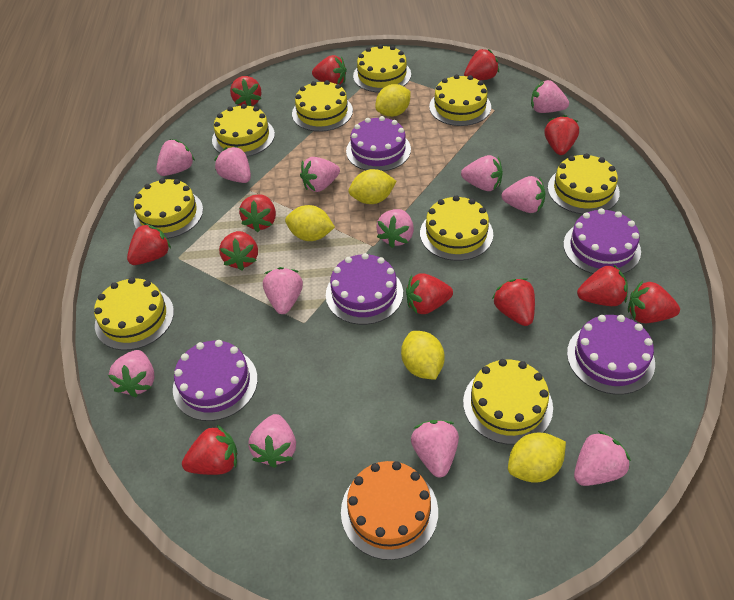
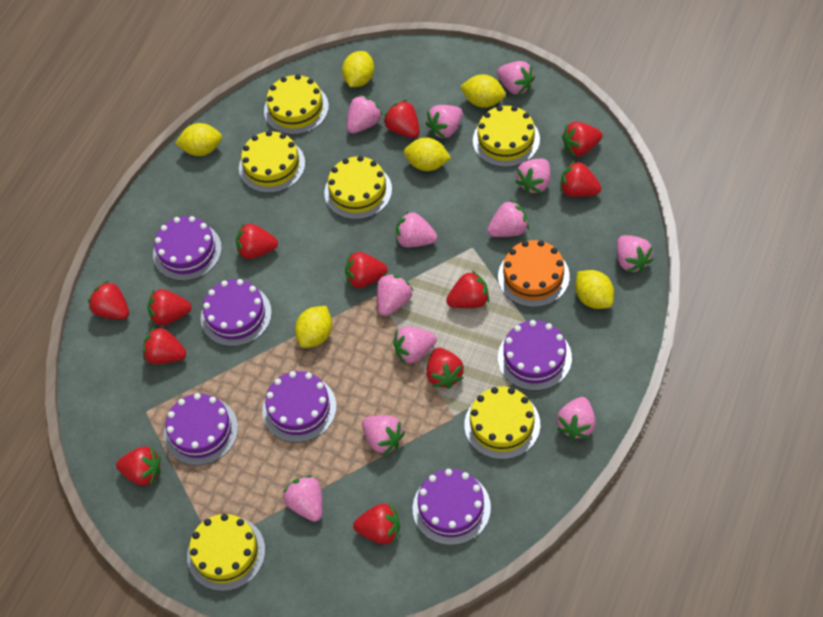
purple cake: [173,340,258,421] [326,253,403,325] [346,116,411,171] [563,208,641,274] [567,315,655,395] = 5 -> [153,216,222,281] [164,393,238,466] [201,279,272,347] [262,371,337,442] [413,469,491,545] [498,320,572,391] = 6
yellow cake: [94,277,174,350] [133,178,203,239] [212,104,275,157] [292,80,353,132] [353,44,411,92] [420,195,493,261] [429,74,491,126] [463,359,553,445] [548,153,620,214] = 9 -> [187,514,265,591] [239,131,305,193] [264,74,329,135] [324,156,392,219] [464,387,540,459] [473,105,540,167] = 6
yellow lemon: [285,205,335,241] [349,169,397,204] [375,84,411,117] [401,331,445,380] [508,433,566,483] = 5 -> [175,123,222,156] [295,306,332,348] [342,51,374,87] [404,137,451,171] [460,74,505,108] [575,270,614,309] = 6

